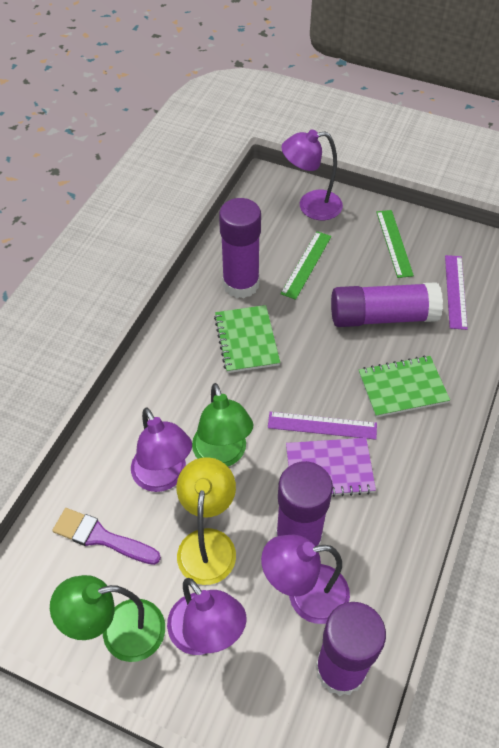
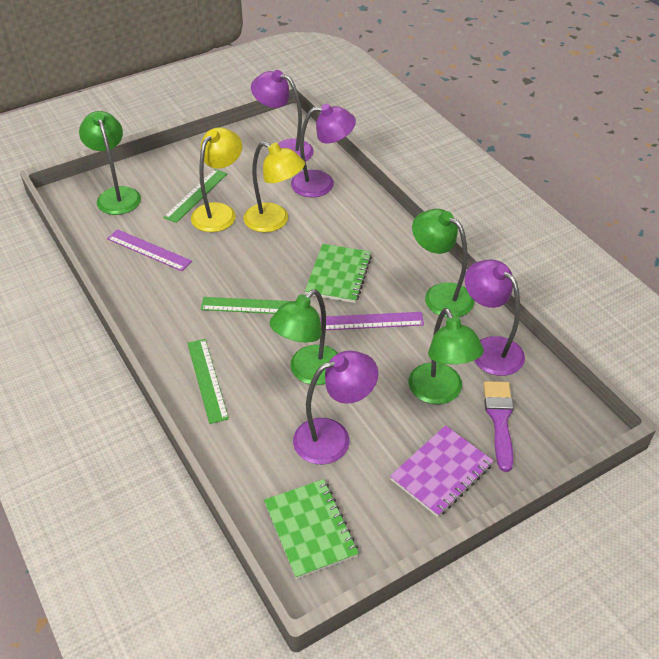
green lamp: [50,575,165,662] [192,383,253,466] = 2 -> [79,111,141,215] [269,289,338,385] [409,308,484,404] [412,209,474,318] = 4
green ruler: [281,231,332,300] [376,210,414,278] = 2 -> [163,169,227,223] [187,339,229,424] [201,297,290,314] = 3
purple glue stick: [219,198,261,298] [276,461,333,546] [315,602,386,696] [331,282,443,327] = 4 -> none = 0
yellow lamp: [176,457,236,585] = 1 -> [191,127,242,232] [244,142,305,232] = 2

